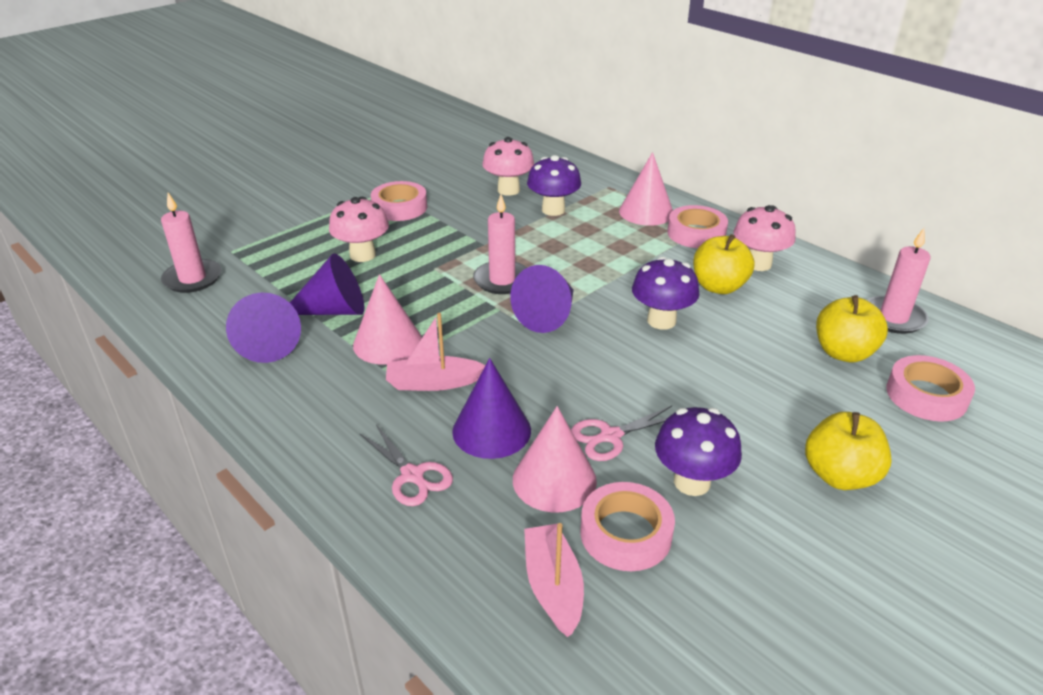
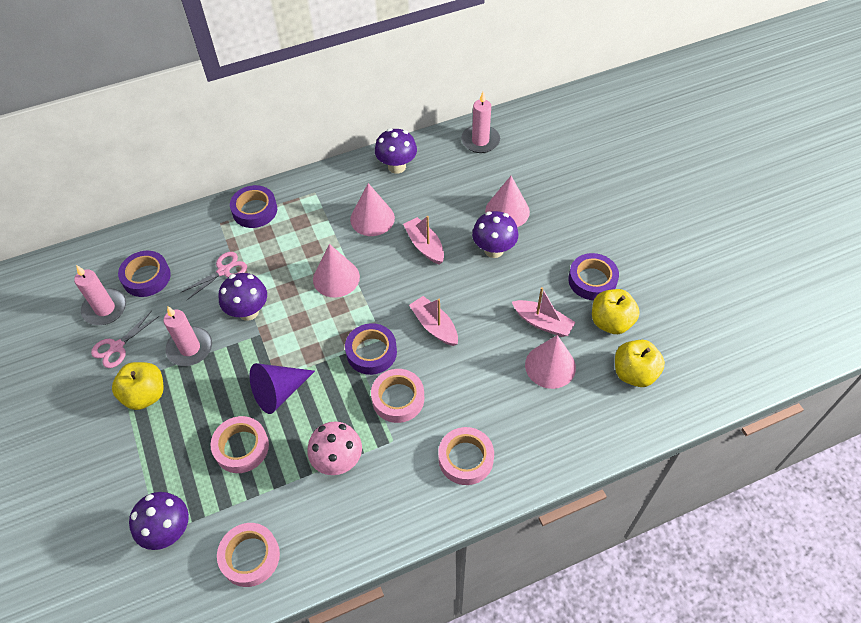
pink boat: [386,313,485,391] [524,523,584,637] = 2 -> [403,216,444,265] [409,296,458,346] [512,287,576,337] = 3
pink cone: [353,274,422,365] [513,406,597,512] [619,152,673,226] = 3 -> [313,244,360,298] [350,183,395,236] [485,176,530,227] [525,335,576,389] = 4
pink mushroom: [329,197,389,262] [482,137,534,196] [733,205,796,271] = 3 -> [307,421,362,475] = 1
purple cone: [226,292,301,363] [290,253,364,315] [452,358,531,459] [510,265,574,333] = 4 -> [249,363,315,414] = 1
purple mushroom: [527,155,581,216] [632,257,699,330] [655,407,742,496] = 3 -> [129,492,189,550] [219,273,267,321] [375,128,417,174] [472,211,518,258] = 4
purple tape: none = 0 -> [118,251,171,297] [230,185,277,228] [345,323,397,375] [568,253,619,300] = 4

